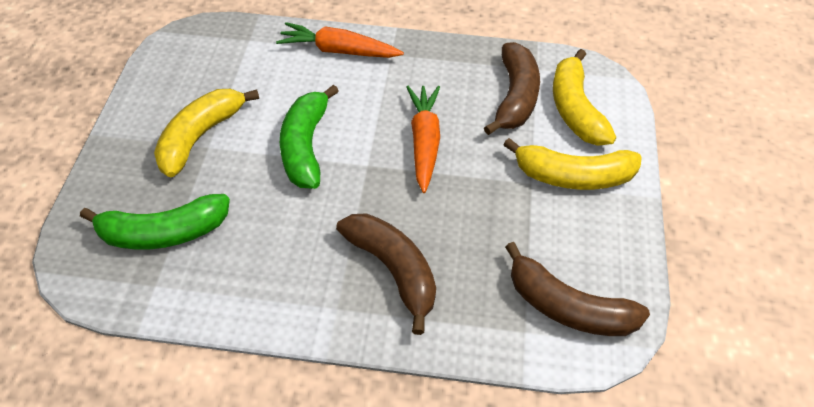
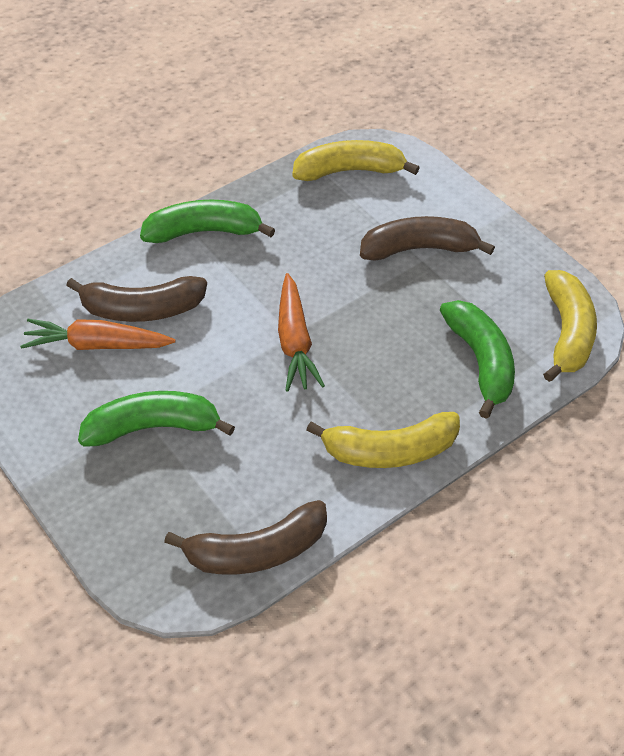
green banana: [80,194,230,250] [280,85,339,189] = 2 -> [78,391,235,447] [140,200,275,243] [440,300,515,419] = 3

